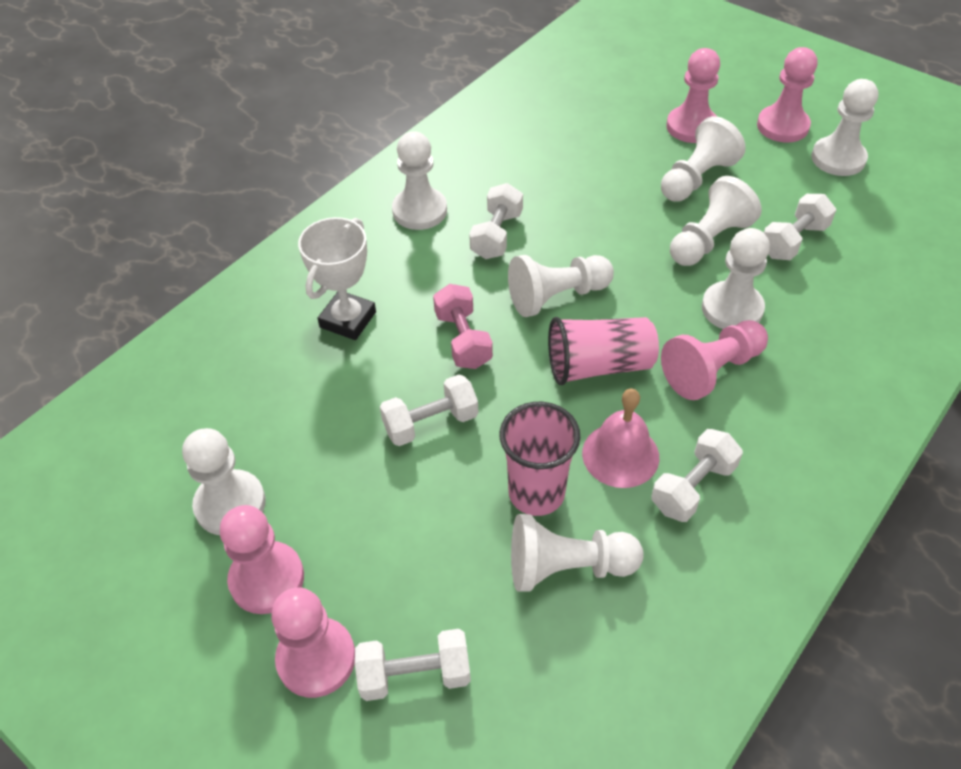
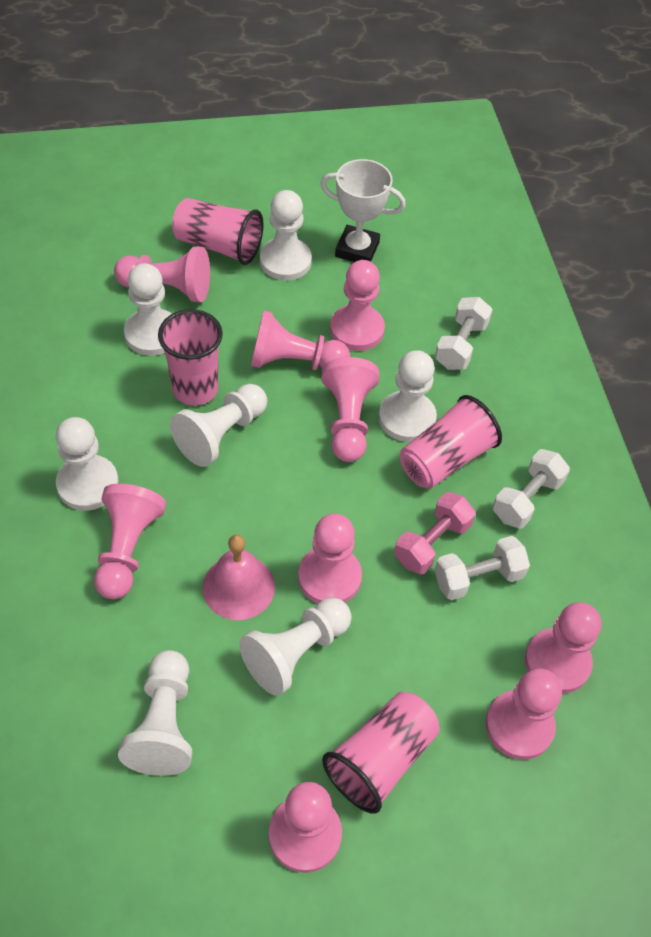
pink cup: [500,402,580,516] [548,317,659,385] = 2 -> [158,309,223,406] [172,198,264,265] [322,692,440,814] [400,395,502,489] = 4
pink pawn: [220,505,304,614] [271,587,355,698] [661,320,768,400] [666,48,720,143] [757,47,817,143] = 5 -> [94,484,166,599] [114,247,210,302] [251,310,350,370] [269,782,342,873] [298,513,362,604] [321,357,379,462] [330,260,385,351] [485,669,562,760] [525,602,601,694] = 9
white dumbbell: [355,629,471,701] [380,375,478,446] [469,183,523,259] [651,429,743,522] [764,194,836,260] = 5 -> [434,536,530,600] [435,297,493,370] [493,449,570,528] = 3
white pawn: [182,428,266,535] [392,131,447,230] [508,255,614,317] [511,514,644,592] [661,116,746,202] [670,176,762,266] [702,228,770,329] [811,79,878,176] = 8 -> [56,417,119,511] [118,650,192,776] [124,263,172,356] [170,384,267,467] [239,598,352,696] [260,190,312,281] [379,350,437,442] = 7

